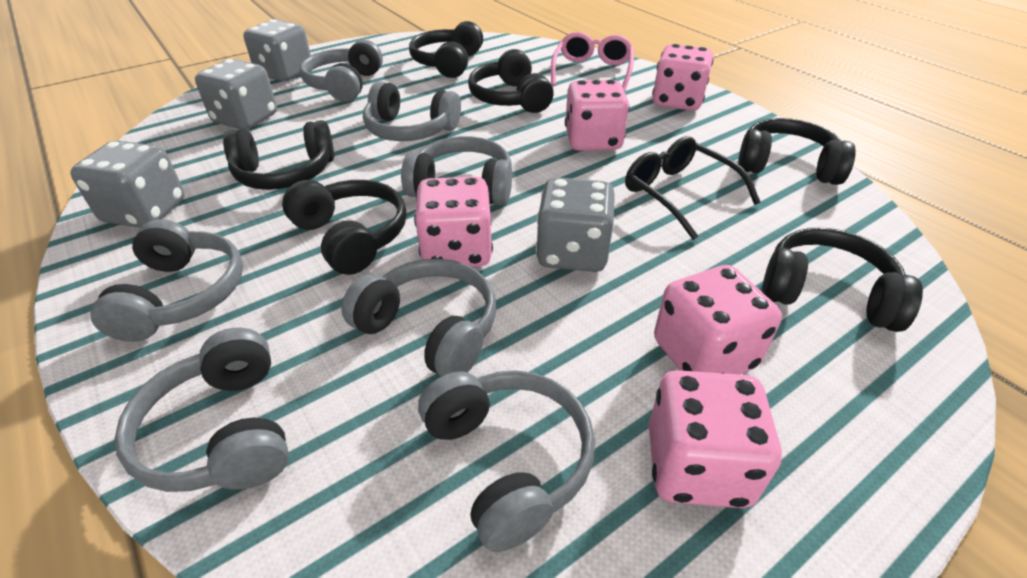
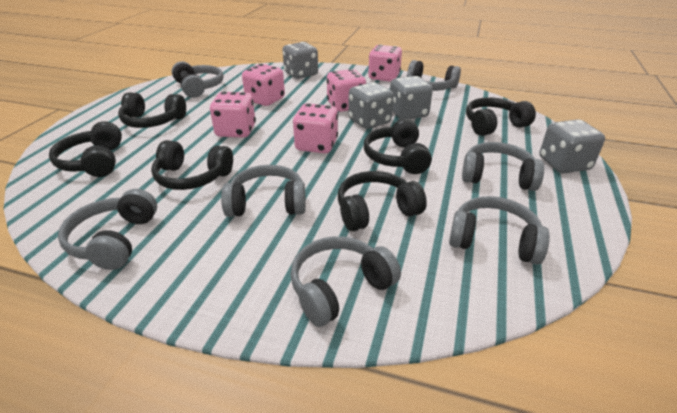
black glasses: [625,136,760,240] = 1 -> none = 0
pink glasses: [551,32,634,92] = 1 -> none = 0

